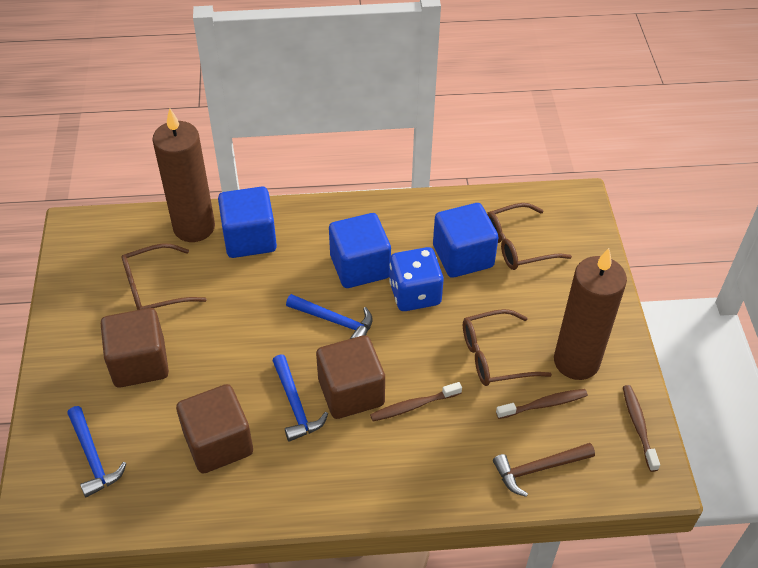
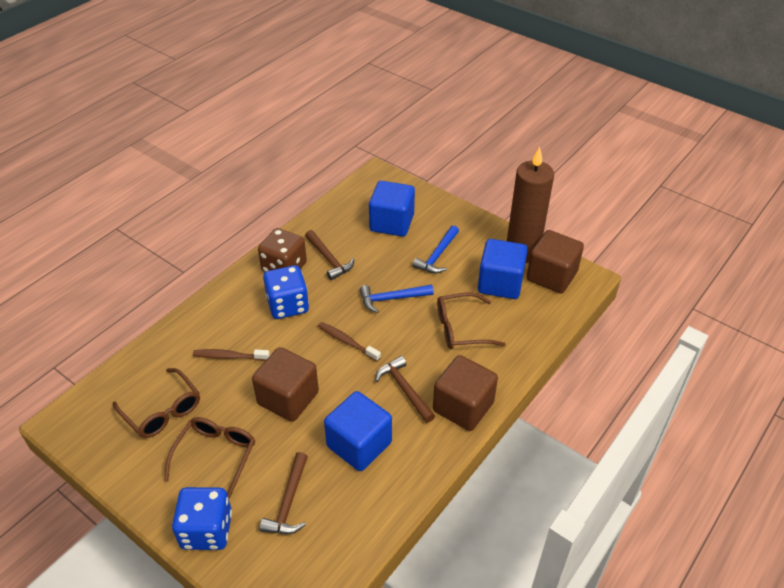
blue dice: [389,247,444,311] = 1 -> [172,487,232,550] [263,265,309,319] = 2
blue hammer: [67,406,127,497] [272,354,328,442] [286,294,373,339] = 3 -> [360,285,434,313] [412,225,459,273] = 2
brown candle: [152,108,215,242] [554,248,627,380] = 2 -> [507,147,554,263] = 1
brown dice: none = 0 -> [258,228,307,272] = 1
brown hammer: [493,443,595,497] = 1 -> [259,452,308,534] [305,230,354,280] [375,356,435,423] = 3
brown toothbrush: [370,382,462,421] [496,389,588,419] [623,385,660,472] = 3 -> [193,349,270,361] [318,322,381,361] = 2

